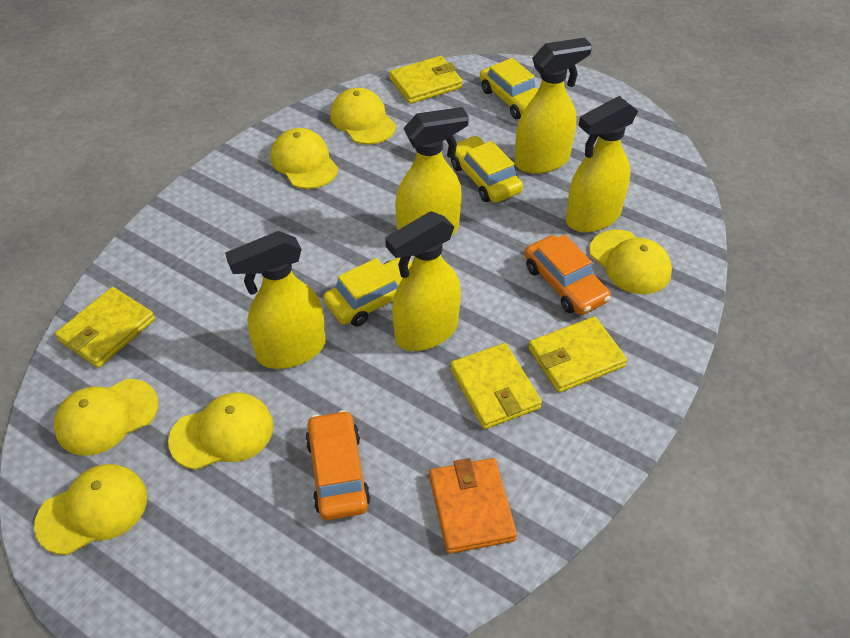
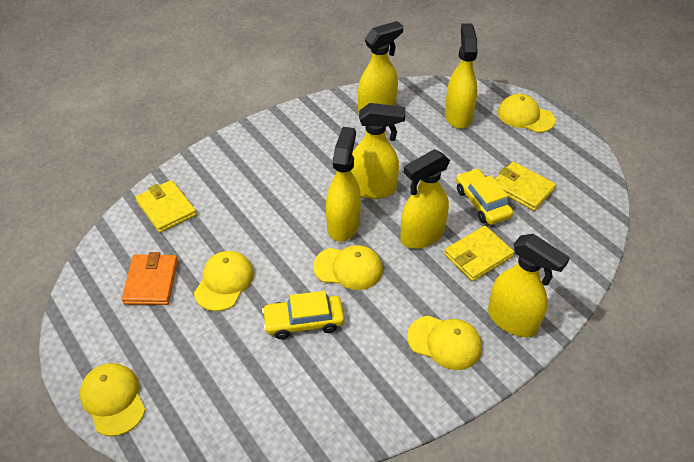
orange car: [305,410,371,520] [524,234,611,315] = 2 -> none = 0
yellow cap: [34,464,147,555] [54,379,159,456] [168,393,274,470] [271,128,338,189] [330,88,396,145] [589,229,672,294] = 6 -> [80,363,145,436] [194,251,254,311] [313,245,383,290] [407,316,482,370] [498,94,555,133] = 5
yellow car: [323,257,412,327] [451,136,523,203] [480,58,538,119] = 3 -> [262,291,344,339] [456,169,513,225] = 2
yellow spray bottle: [225,231,326,369] [385,211,461,351] [395,107,469,236] [515,37,592,174] [566,96,638,232] = 5 -> [326,127,361,242] [351,103,405,199] [358,21,404,114] [400,149,450,249] [445,24,478,129] [488,234,570,337] = 6
yellow wallet: [55,287,155,368] [389,56,463,104] [450,343,542,429] [528,316,627,393] = 4 -> [135,180,197,233] [444,226,514,281] [495,162,556,211] = 3

